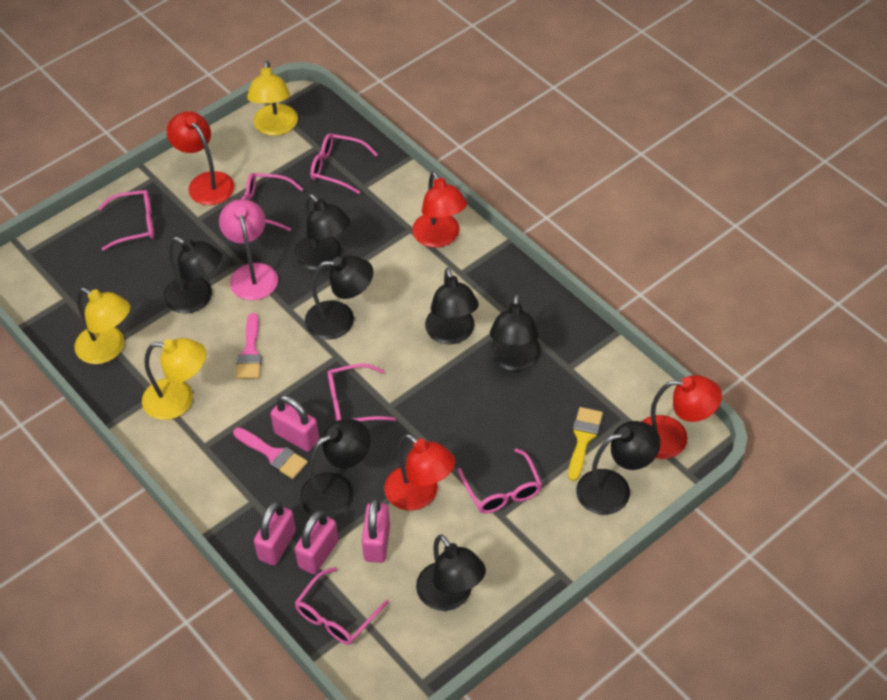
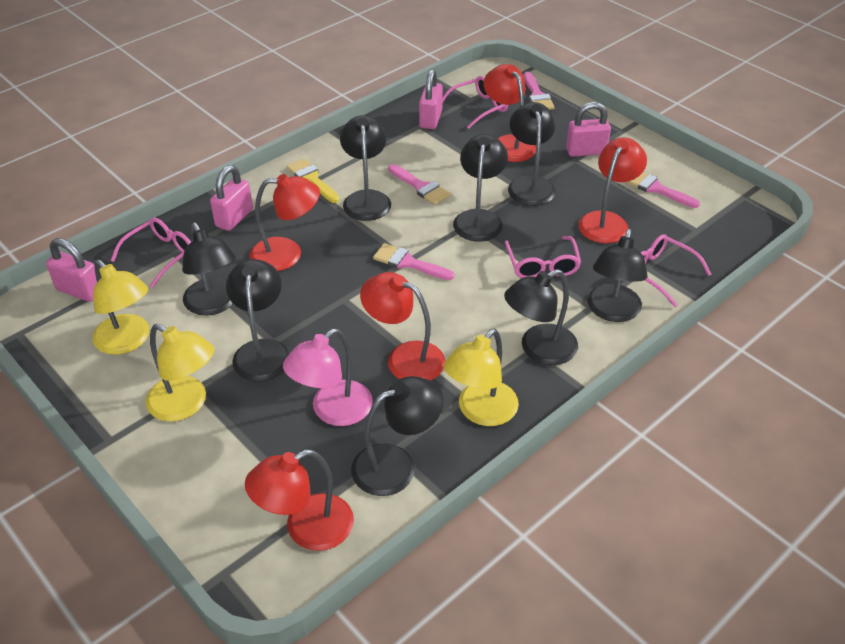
pink brush: [233,427,308,479] [236,313,262,379] = 2 -> [373,243,455,280] [388,164,451,205] [524,72,555,110] [626,173,700,208] = 4
pink glasses: [98,190,154,251] [241,173,303,231] [295,567,389,645] [310,133,378,194] [328,363,396,421] [458,448,542,513] = 6 -> [110,217,191,288] [442,76,508,129] [505,236,581,278] [640,234,711,307] = 4
red lamp: [167,111,235,205] [384,434,455,511] [412,171,467,248] [641,375,722,459] = 4 -> [245,449,354,551] [250,174,320,271] [360,272,445,380] [483,64,536,162] [579,137,647,243] = 5

